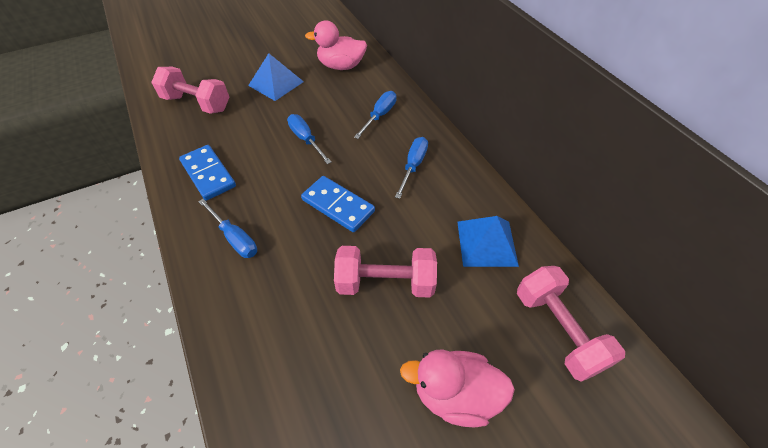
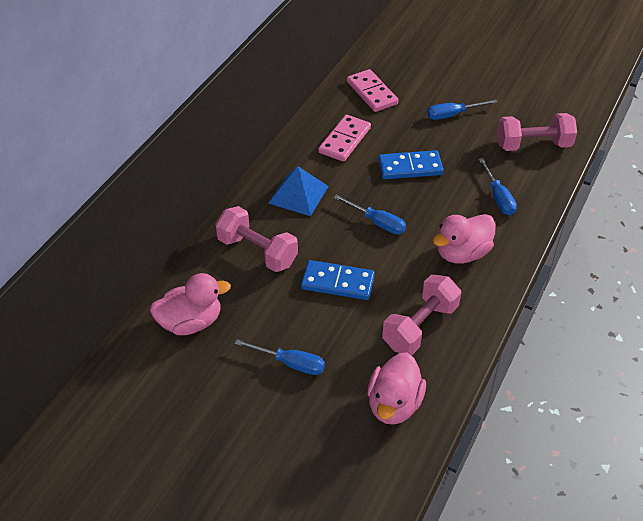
blue pyramid: [248,53,304,101] [457,216,519,267] = 2 -> [269,166,329,216] = 1
pink domino: none = 0 -> [318,115,371,162] [347,69,398,112] = 2
pink duck: [305,21,367,70] [400,350,515,427] = 2 -> [150,273,231,335] [367,352,426,425] [433,214,496,264] = 3

